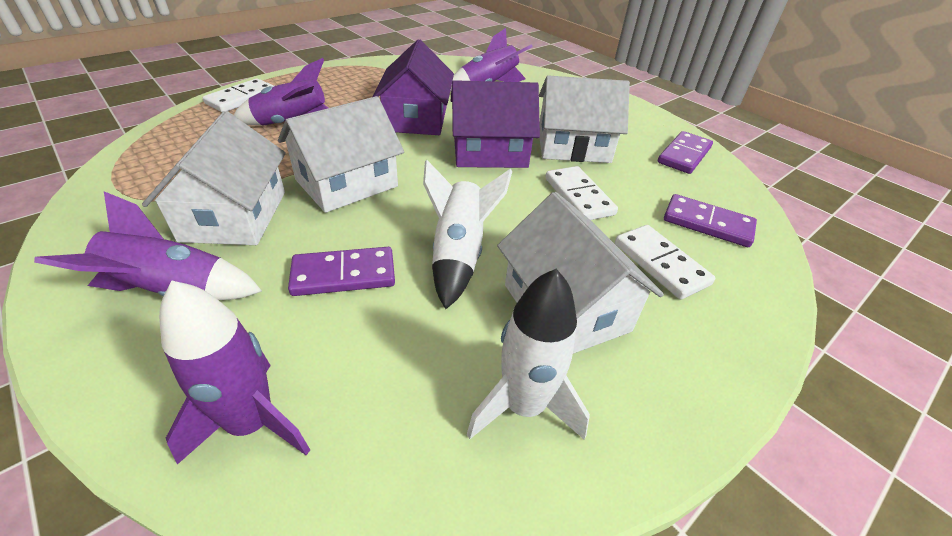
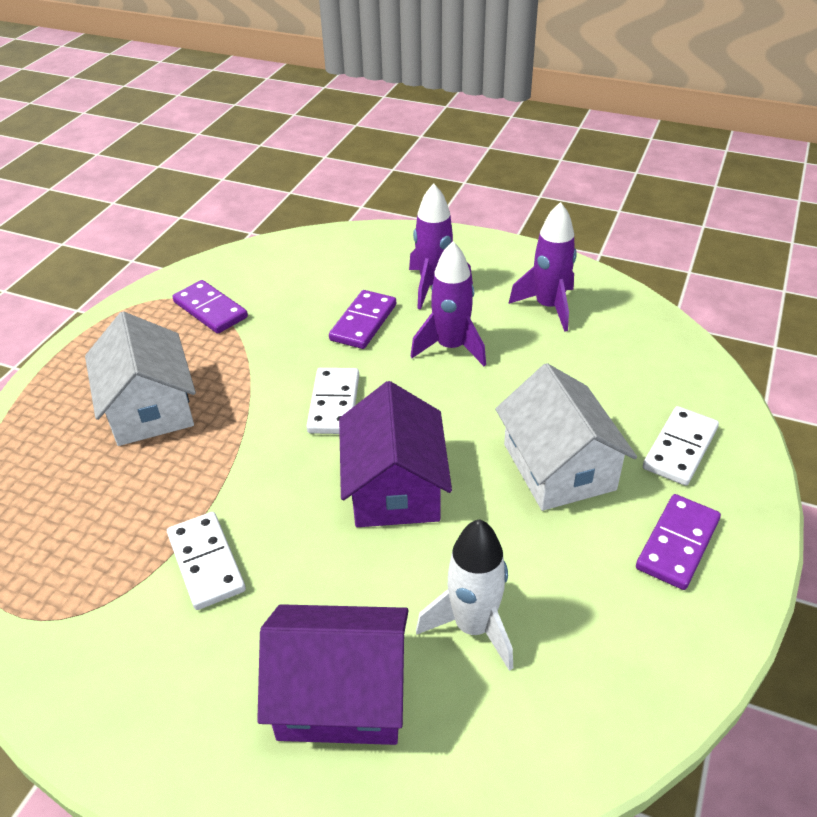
purple rocket: [34,191,262,300] [159,281,310,464] [234,58,328,125] [450,28,533,92] = 4 -> [409,183,473,309] [411,241,486,366] [508,202,577,332] = 3
white house: [142,111,286,245] [278,96,404,213] [497,192,664,354] [539,76,630,163] = 4 -> [85,311,196,446] [495,363,637,511] = 2
white rocket: [423,160,512,309] [467,269,590,440] = 2 -> [416,519,513,671] = 1

